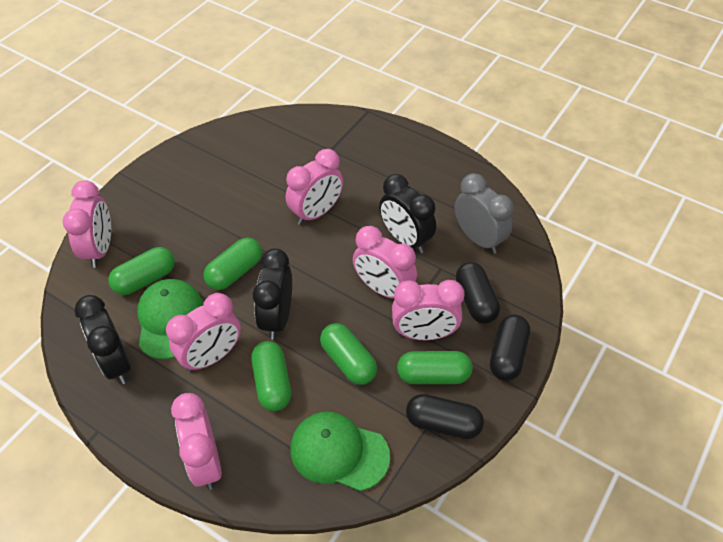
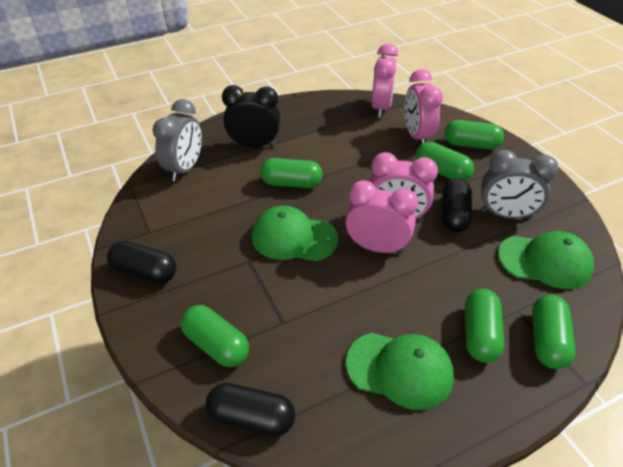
black clock: [74,295,131,384] [253,248,292,340] [379,174,436,253] = 3 -> [222,85,280,147] = 1
green cap: [137,279,203,359] [291,412,390,491] = 2 -> [251,205,338,261] [346,333,454,410] [498,231,594,289] = 3
green capsule: [108,247,175,295] [204,237,262,290] [251,341,291,411] [320,323,377,385] [397,351,472,384] = 5 -> [180,305,249,367] [260,158,323,188] [416,142,474,181] [444,120,504,150] [465,289,505,363] [532,294,576,369] = 6
grey clock: [455,173,514,254] = 1 -> [152,99,202,181] [481,150,558,219] = 2
pink clock: [62,181,111,268] [166,293,241,372] [171,393,222,490] [286,149,343,225] [353,226,417,299] [392,280,465,340] = 6 -> [345,180,418,254] [370,152,438,222] [372,43,398,118] [405,69,443,144] = 4

